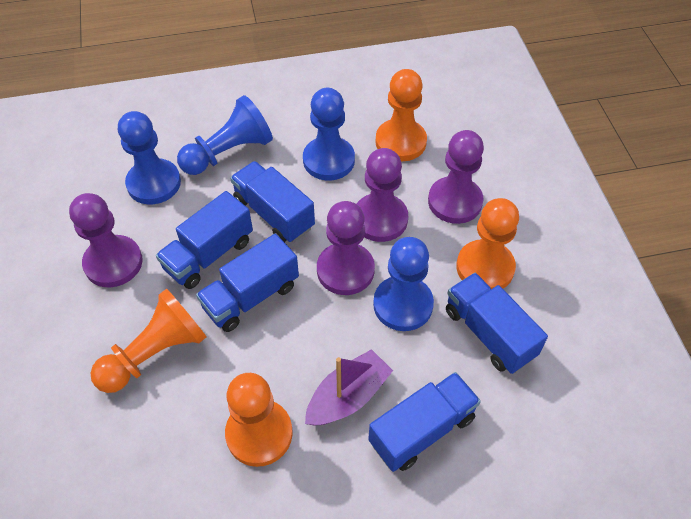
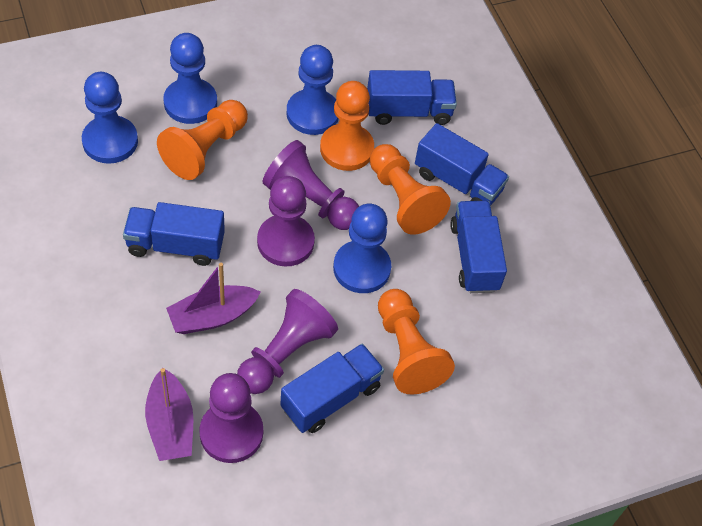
purple boat: [305,349,393,425] = 1 -> [145,368,193,461] [166,263,261,334] = 2

